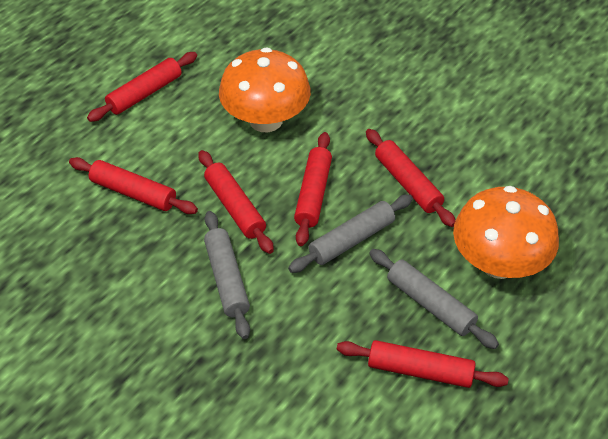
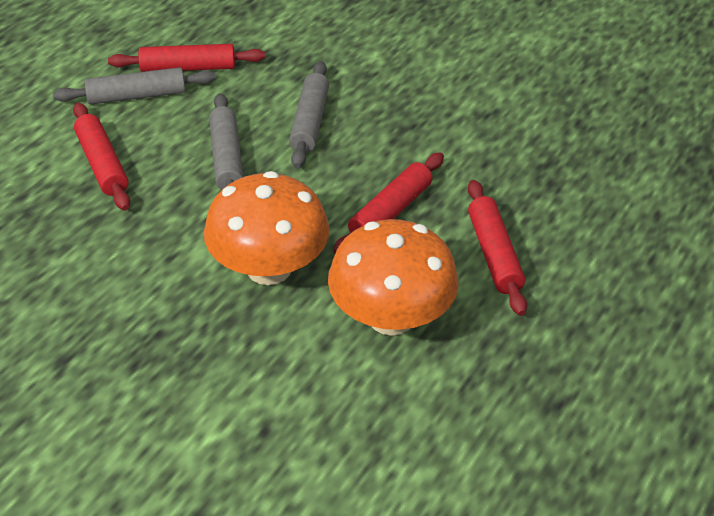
red rolling pin: [69,157,198,214] [87,52,197,122] [198,150,274,254] [294,132,332,246] [337,340,509,388] [366,129,455,227] = 6 -> [73,103,130,211] [108,44,265,72] [333,153,444,253] [468,180,527,316] = 4

